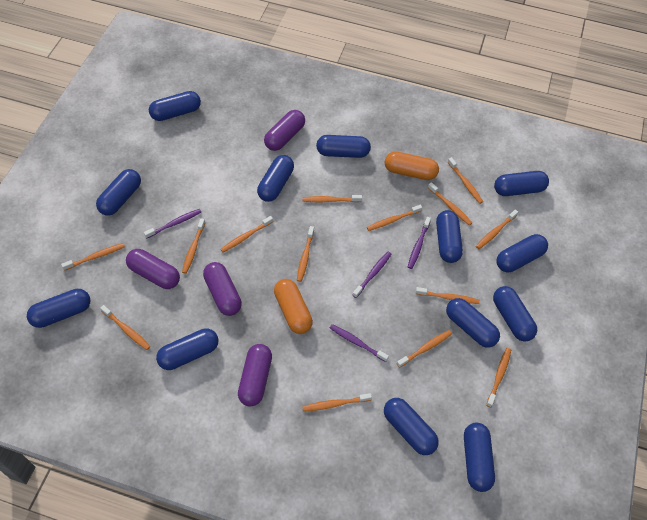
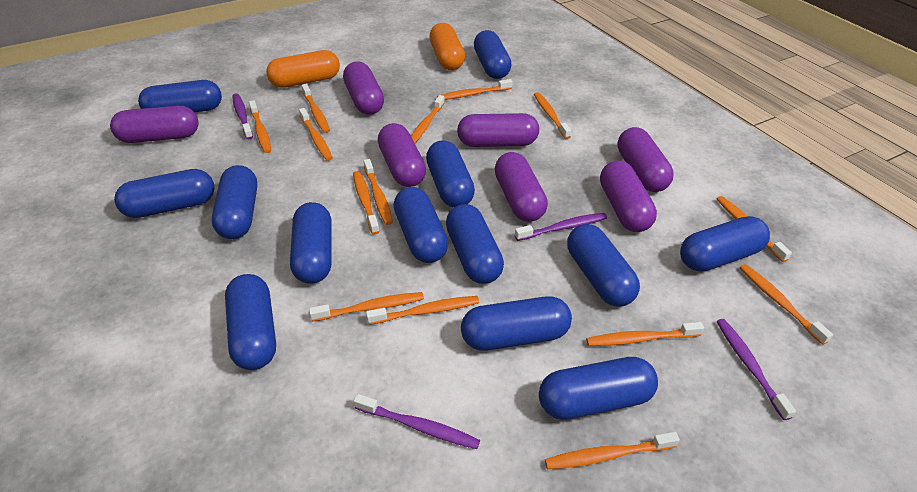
purple capsule: [126,249,180,289] [203,262,242,316] [238,344,272,406] [264,110,305,151] = 4 -> [110,106,199,143] [343,62,384,115] [378,123,426,187] [457,113,539,147] [495,152,548,222] [600,161,657,232] [617,127,674,192] = 7

